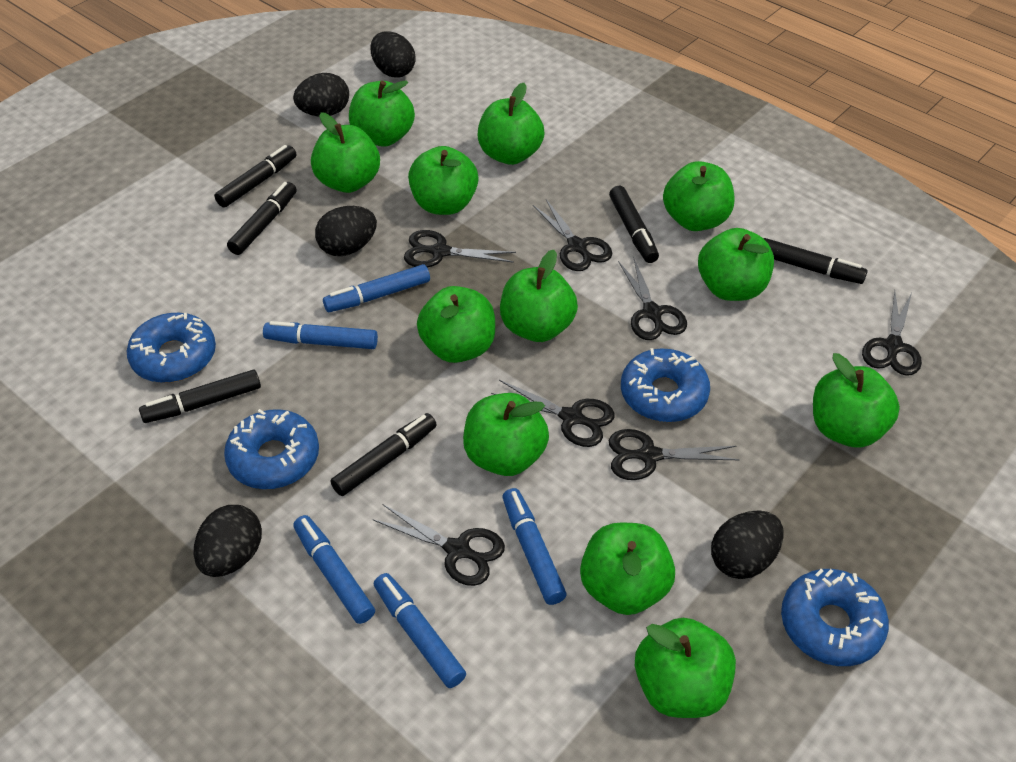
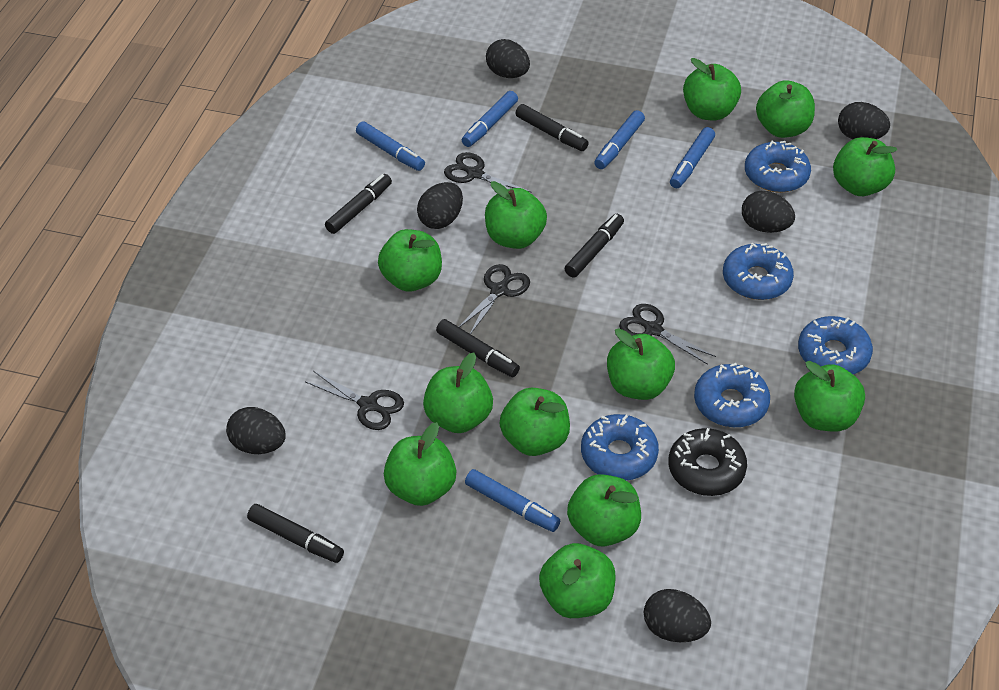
black donut: none = 0 -> [668,428,747,496] = 1
black egg: [193,505,262,577] [293,73,349,117] [315,206,377,256] [370,32,416,78] [711,510,783,579] = 5 -> [226,407,286,454] [417,182,463,229] [486,39,530,78] [644,589,711,642] [742,191,795,233] [838,102,890,139] = 6
black marker: [139,370,261,423] [214,145,296,208] [227,182,297,255] [330,413,437,496] [609,186,659,263] [763,238,868,284] = 6 -> [247,504,344,563] [325,174,392,234] [436,319,520,377] [515,104,589,151] [564,214,624,278] = 5
black scissors: [372,504,505,586] [404,230,516,267] [491,380,615,447] [533,199,612,271] [609,429,740,480] [618,257,687,340] [862,291,922,375] = 7 -> [306,371,404,430] [444,152,532,193] [459,264,530,334] [619,304,716,365] = 4
blue donut: [127,313,216,383] [224,409,319,489] [621,348,710,422] [781,569,889,666] = 4 -> [581,414,659,481] [694,363,770,427] [723,243,794,300] [745,141,811,193] [798,316,873,374] = 5

